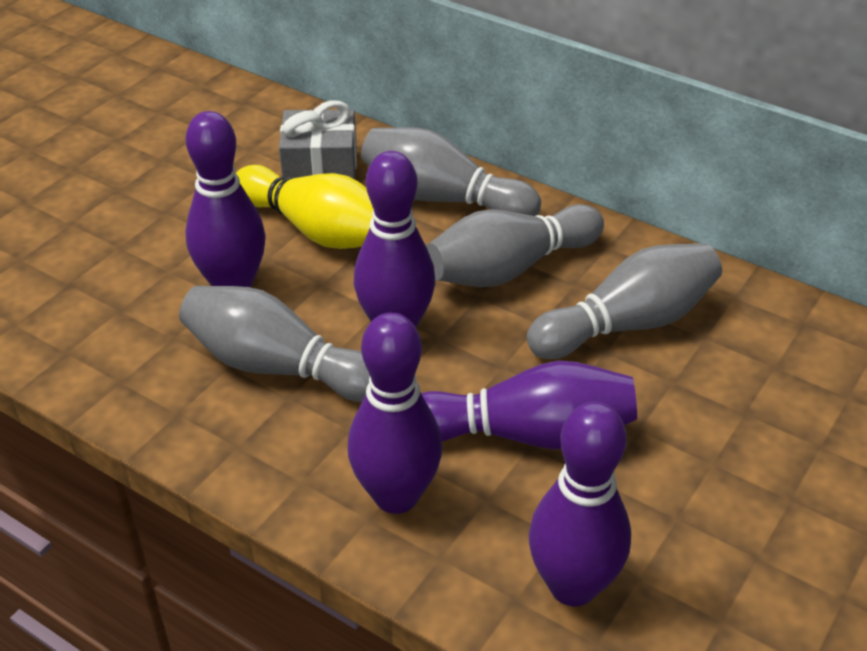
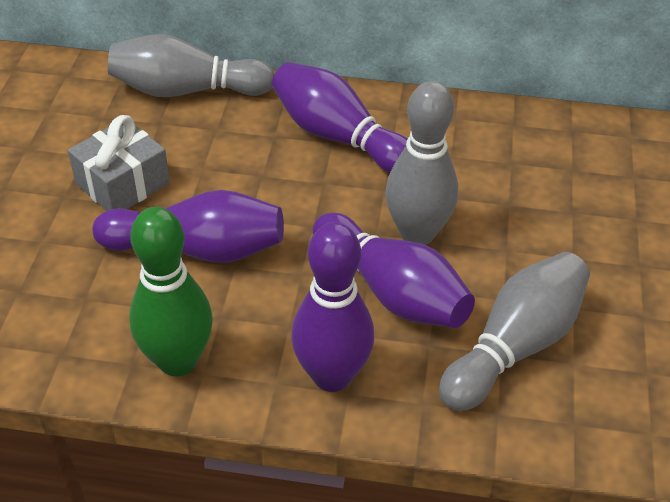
green bowling pin: none = 0 -> [129,207,213,376] = 1
grey bowling pin: [179,286,370,402] [361,127,541,216] [426,204,604,287] [527,243,722,359] = 4 -> [108,34,275,97] [385,81,458,245] [439,252,590,411] = 3
purple bowling pin: [185,111,266,287] [347,313,442,514] [354,151,435,328] [421,361,637,449] [529,402,631,606] = 5 -> [93,190,284,263] [272,62,408,173] [291,222,374,392] [313,213,475,328] = 4
yellow bowling pin: [236,165,373,249] = 1 -> none = 0

